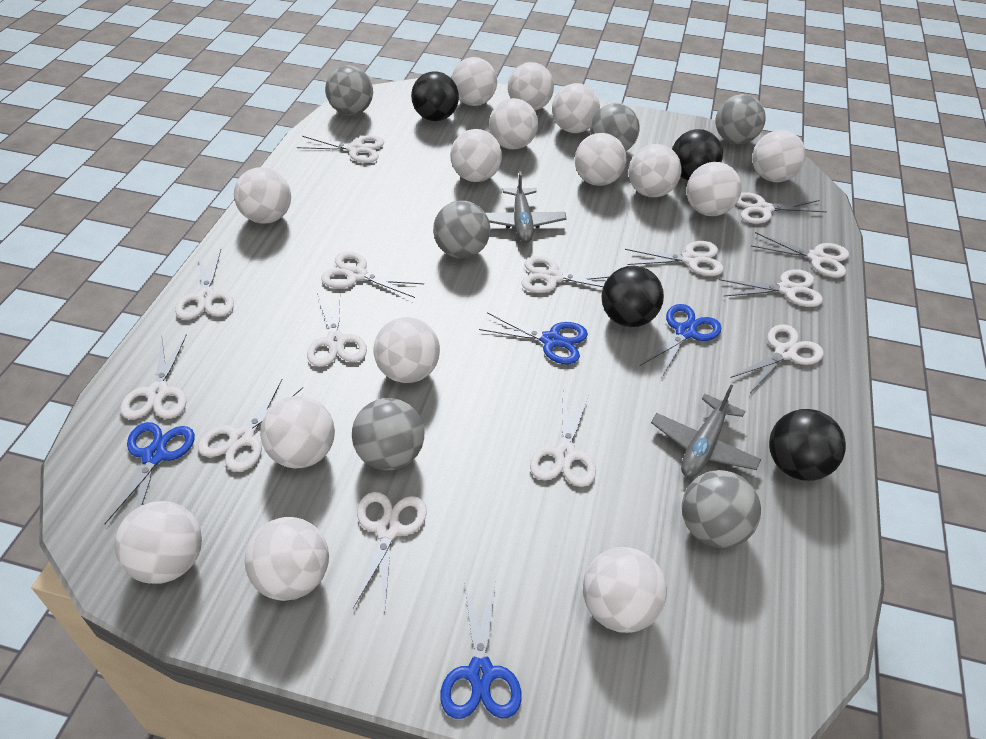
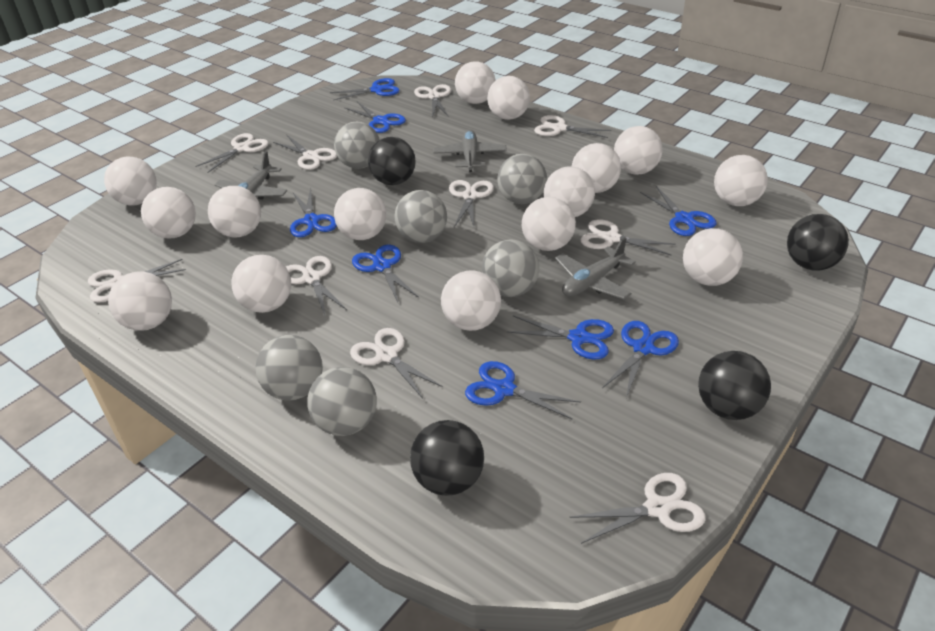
blue scissors: [105,422,195,524] [440,581,522,719] [479,312,588,364] [640,304,721,377] = 4 -> [290,188,337,237] [330,78,400,101] [344,102,406,133] [352,245,419,302] [465,361,581,420] [507,316,614,359] [602,321,679,398] [640,186,716,236] = 8
grey plane: [486,171,567,243] [651,385,761,478] = 2 -> [215,151,287,200] [434,129,507,172] [555,237,636,299] = 3
white scissors: [120,334,187,419] [175,249,234,320] [198,379,303,472] [297,135,384,163] [307,291,367,367] [321,252,424,298] [353,492,427,611] [522,256,610,293] [530,392,596,487] [625,241,724,276] [719,269,823,307] [730,324,824,393] [736,192,827,224] [751,232,849,278] = 14 -> [88,259,186,303] [195,133,269,173] [273,135,337,170] [286,256,347,315] [350,328,443,399] [414,84,451,118] [449,180,494,227] [534,115,612,138] [570,473,706,544] [581,219,676,255] = 10

